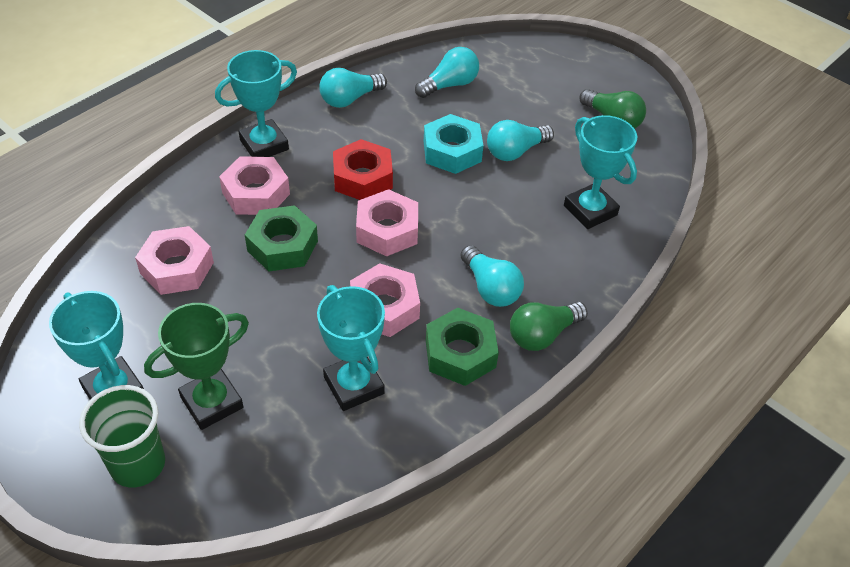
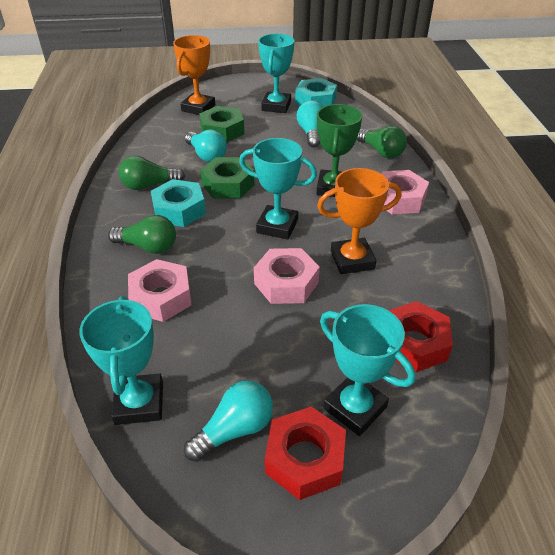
green cup: [79,385,165,487] = 1 -> none = 0
green light bulb: [510,302,588,351] [580,89,646,129] = 2 -> [108,215,176,254] [118,156,185,190] [357,126,407,158] = 3
orange trophy: none = 0 -> [173,35,215,115] [317,168,402,274] = 2
pink nut: [135,226,214,295] [219,156,290,215] [350,263,420,337] [356,189,418,257] = 4 -> [128,259,192,322] [254,248,320,304] [381,170,429,214] = 3
red nut: [333,139,393,200] = 1 -> [265,407,346,500] [388,301,453,372] = 2
turquoise light bulb: [319,68,387,108] [415,47,479,98] [460,245,524,307] [487,120,554,161] = 4 -> [184,381,273,462] [185,130,227,162] [297,100,323,148] = 3
turquoise nut: [424,114,484,174] = 1 -> [151,179,206,227] [295,78,337,107] = 2

